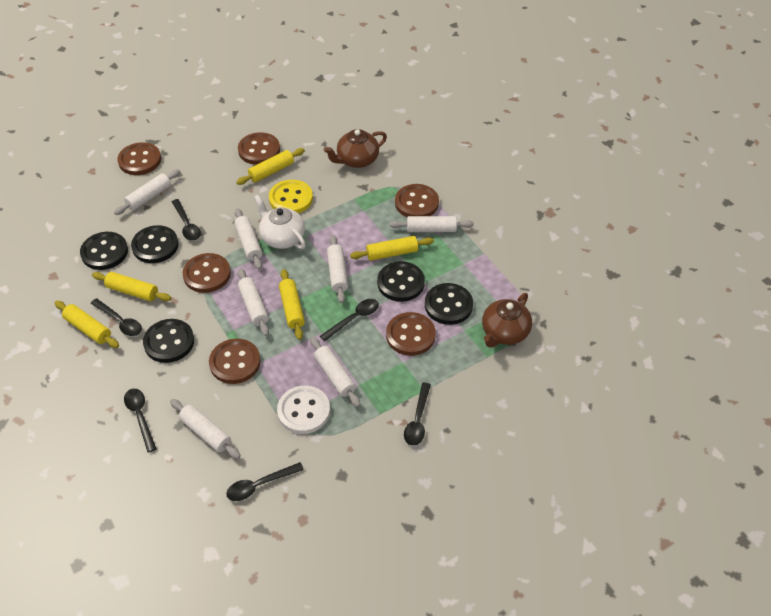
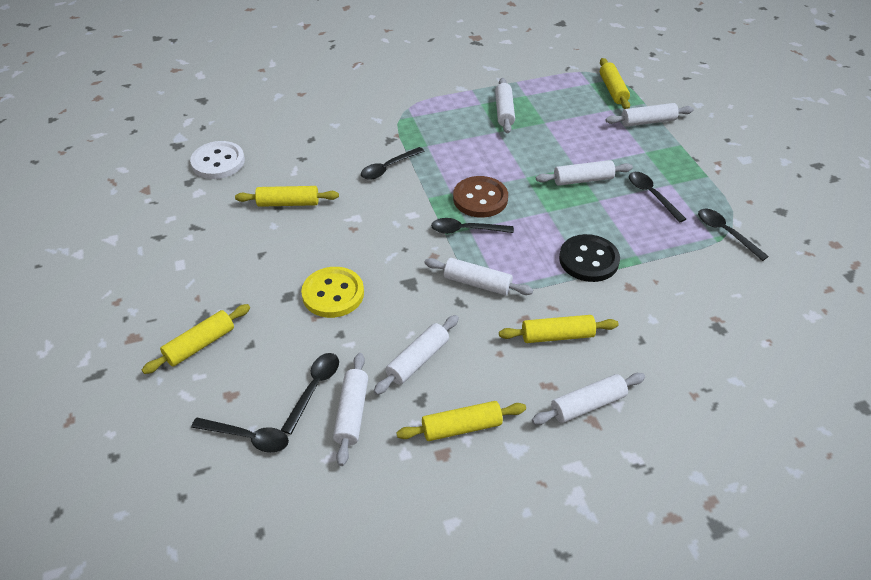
black button: [80,232,128,270] [131,225,179,263] [143,319,194,363] [377,261,425,302] [425,283,473,325] = 5 -> [559,234,620,282] = 1
brown button: [117,142,161,175] [183,253,231,293] [209,339,261,384] [238,132,280,165] [386,312,436,356] [395,184,439,217] = 6 -> [453,176,508,218] = 1
brown teapot: [324,129,387,168] [482,293,532,348] = 2 -> none = 0
white teapot: [254,195,306,249] = 1 -> none = 0

